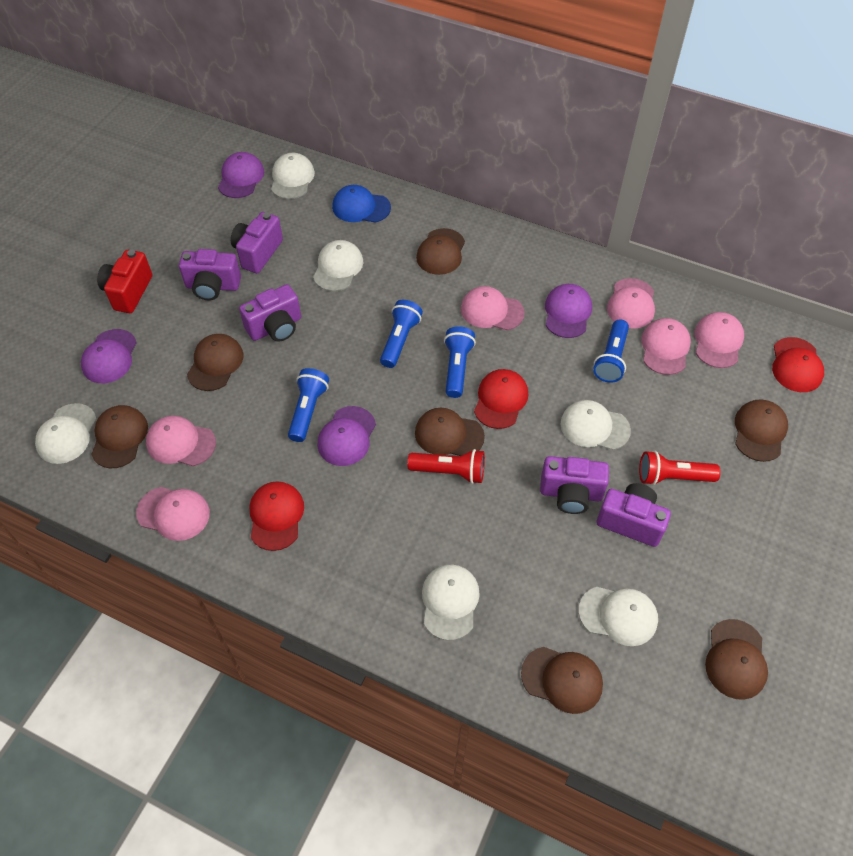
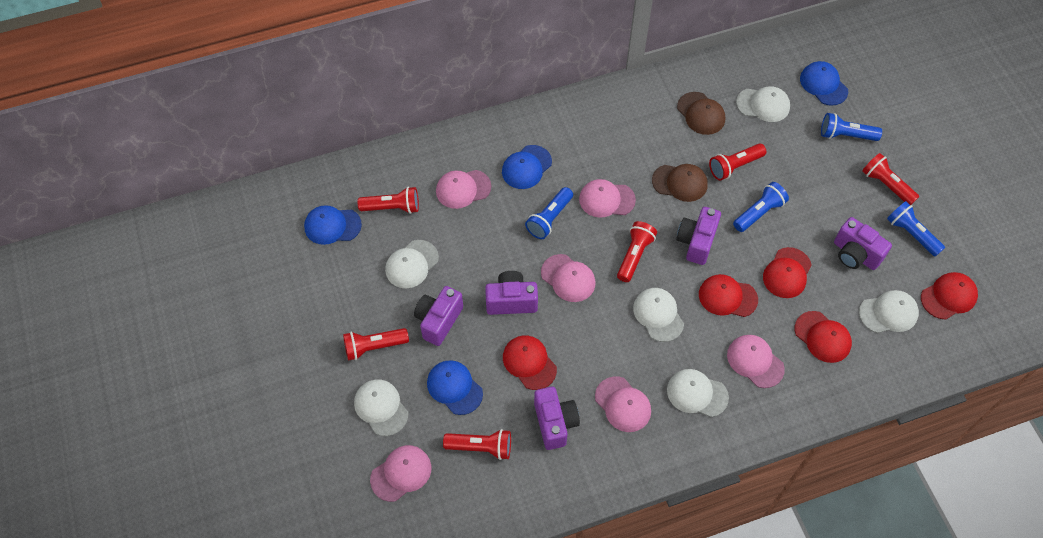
blue cap: [332,185,391,223] = 1 -> [304,205,362,245] [427,360,483,415] [502,145,552,189] [800,61,848,106] = 4
brown cap: [91,405,148,468] [187,334,243,391] [415,408,485,456] [416,228,465,275] [521,647,603,714] [705,619,768,700] [735,399,788,462] = 7 -> [652,164,708,202] [677,92,725,135] = 2
purple cap: [81,329,137,383] [218,152,264,198] [317,406,376,466] [545,284,592,338] = 4 -> none = 0
red camera: [97,250,152,313] = 1 -> none = 0
red cap: [249,481,304,551] [474,369,528,429] [772,337,824,392] = 3 -> [503,335,557,390] [699,274,758,317] [763,247,812,298] [794,311,852,363] [921,272,978,319] = 5
red flashlight: [407,449,485,484] [639,451,721,486] = 2 -> [343,328,409,361] [357,187,419,214] [443,429,511,460] [617,221,657,282] [709,143,766,181] [862,153,919,205] = 6

